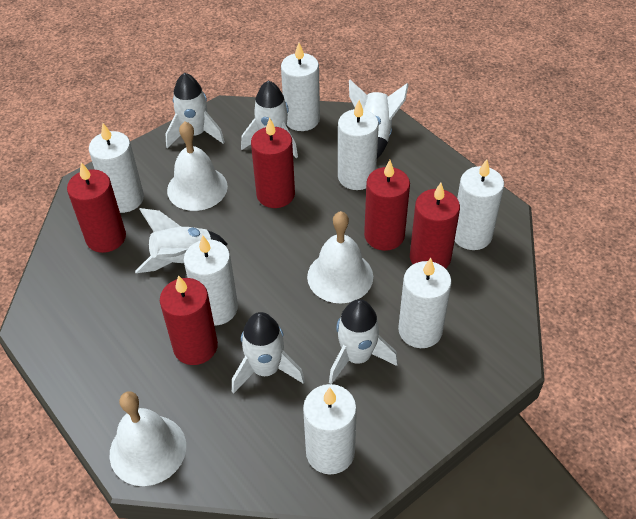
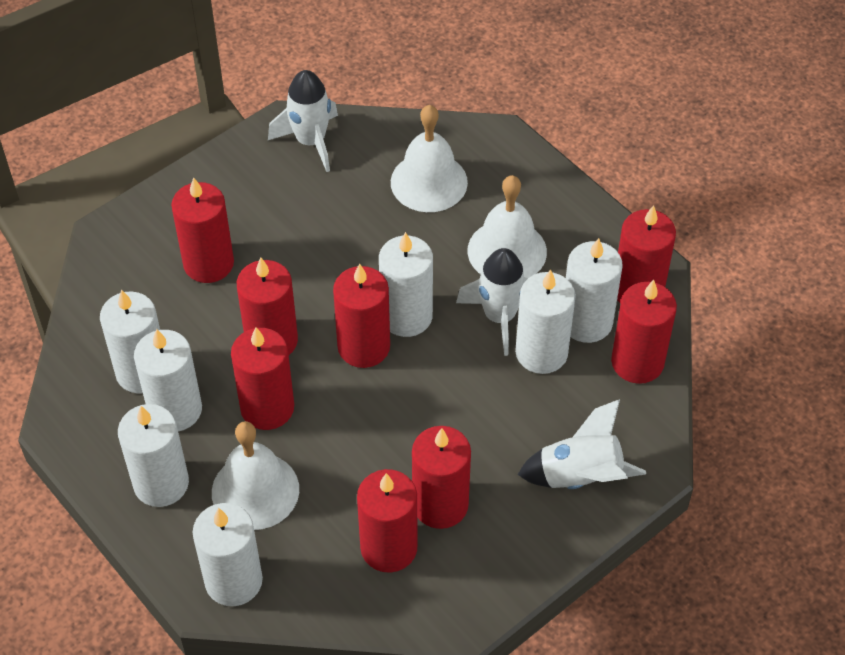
red candle: [67,162,126,253] [160,275,218,365] [251,118,295,208] [364,160,410,251] [410,183,460,269] = 5 -> [171,177,234,283] [231,327,294,430] [237,257,298,355] [333,264,390,368] [357,469,418,573] [412,426,471,529] [611,280,677,384] [617,205,676,303] = 8
white rocket: [135,208,227,273] [165,73,225,149] [232,312,305,394] [241,80,298,158] [329,299,398,384] [349,80,409,158] = 6 -> [268,70,338,172] [456,248,528,356] [517,399,646,489] = 3

